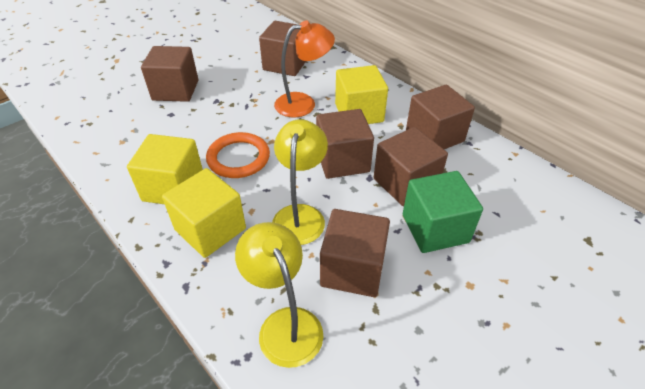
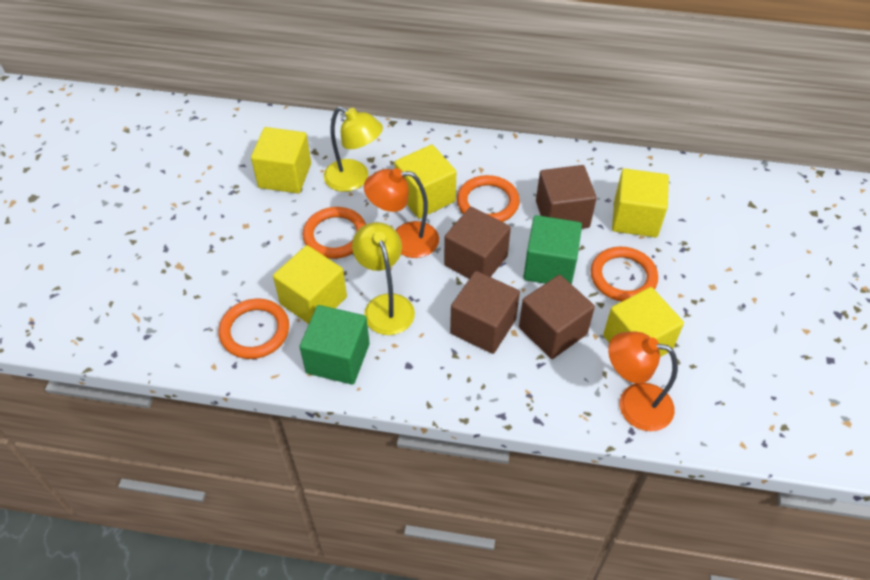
brown cube: [141,46,198,102] [259,21,306,76] [316,109,374,179] [320,209,390,297] [374,127,448,206] [406,85,475,149] = 6 -> [444,207,511,279] [450,271,520,354] [519,275,595,359] [536,165,597,229] = 4
green cube: [403,171,483,253] = 1 -> [299,305,370,385] [523,215,582,284] = 2
orange lamp: [274,20,335,117] = 1 -> [364,168,439,258] [608,331,678,431] = 2
orange ring: [206,132,270,178] = 1 -> [219,299,289,359] [303,207,366,259] [457,175,520,222] [591,247,658,302] = 4
yellow cube: [127,134,203,204] [162,168,246,258] [335,65,388,124] = 3 -> [251,127,311,193] [273,245,347,324] [394,145,456,218] [603,287,684,357] [612,168,669,238] = 5

